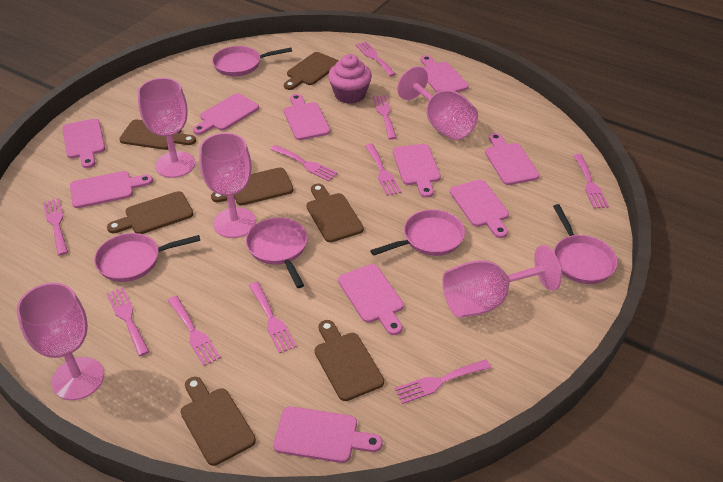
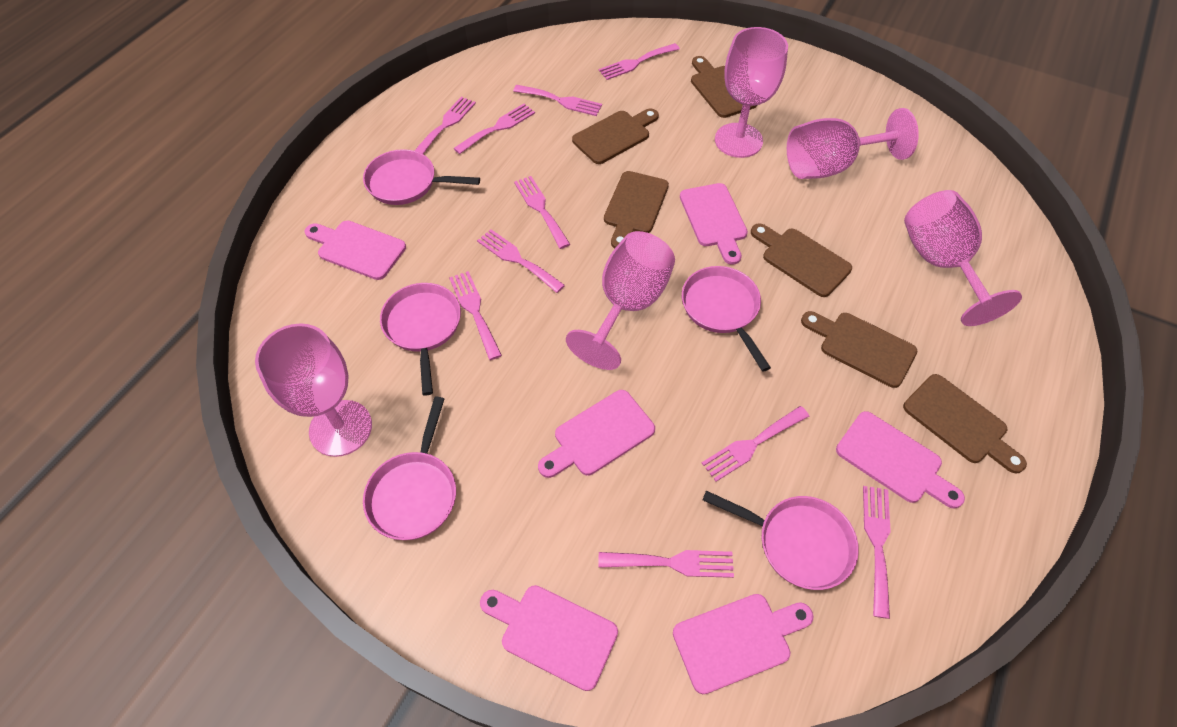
brown cutting board: [107,191,193,234] [119,120,196,150] [181,377,256,466] [211,167,294,205] [284,52,339,90] [307,184,364,242] [315,320,384,401] = 7 -> [572,108,659,164] [604,171,669,249] [691,56,757,118] [751,223,852,297] [801,311,917,388] [903,374,1027,473] = 6
pink cupcake: [328,54,372,104] = 1 -> none = 0
pink cutting board: [62,119,105,168] [70,171,153,208] [193,93,259,135] [273,406,382,463] [284,94,330,140] [338,264,404,335] [393,144,441,198] [421,55,469,93] [450,180,509,238] [485,133,539,185] = 10 -> [305,221,406,280] [480,585,618,691] [538,390,655,478] [673,594,813,694] [680,183,748,265] [836,411,965,508] = 6

